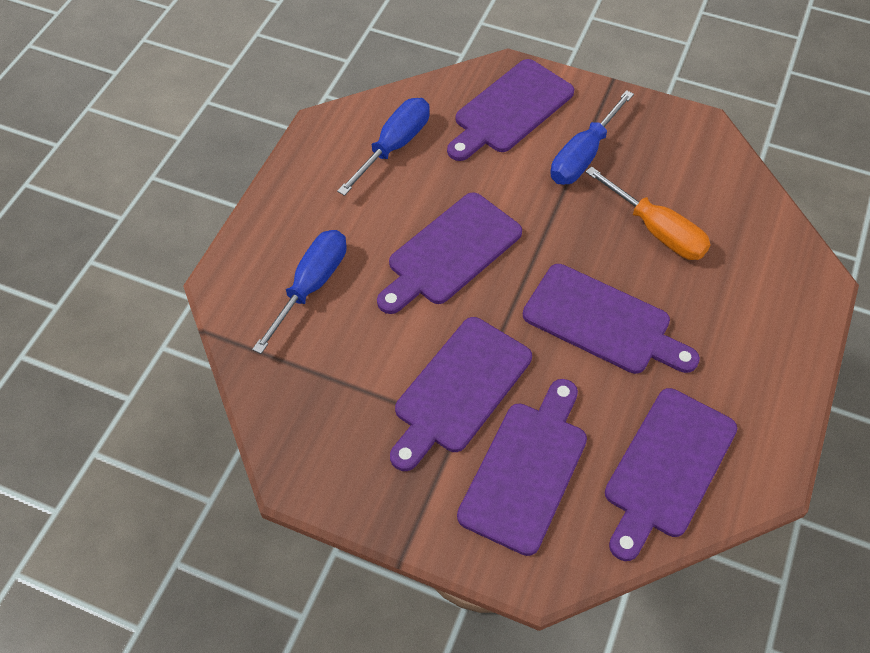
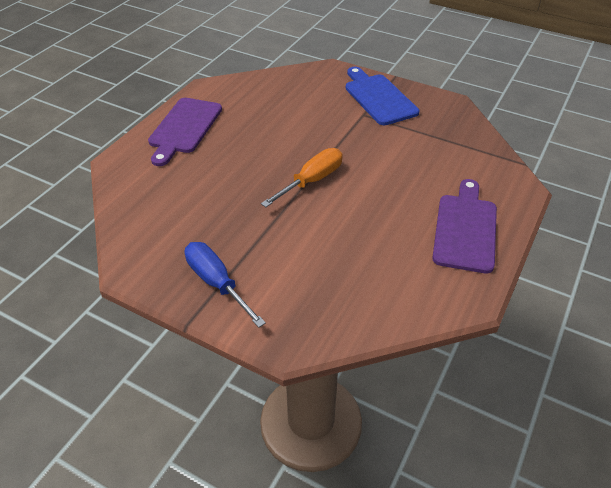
blue cutting board: none = 0 -> [345,67,420,125] = 1
blue screwdriver: [252,230,347,354] [337,98,430,196] [551,90,634,185] = 3 -> [185,242,266,328] = 1
purple cutting board: [377,193,522,314] [390,317,532,471] [447,59,574,161] [457,379,587,556] [523,264,700,374] [605,388,737,561] = 6 -> [148,98,222,166] [432,179,497,274] = 2

